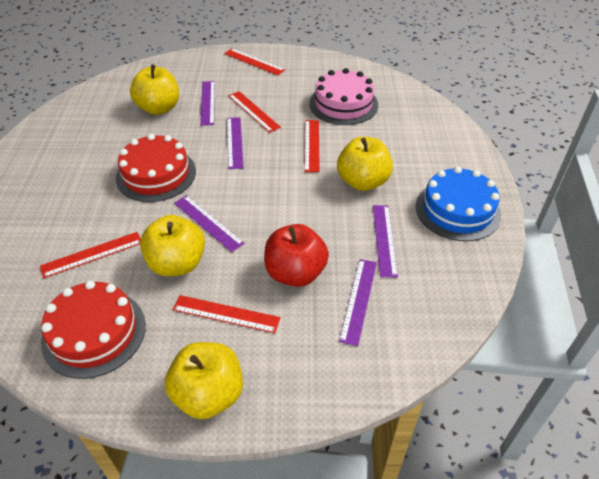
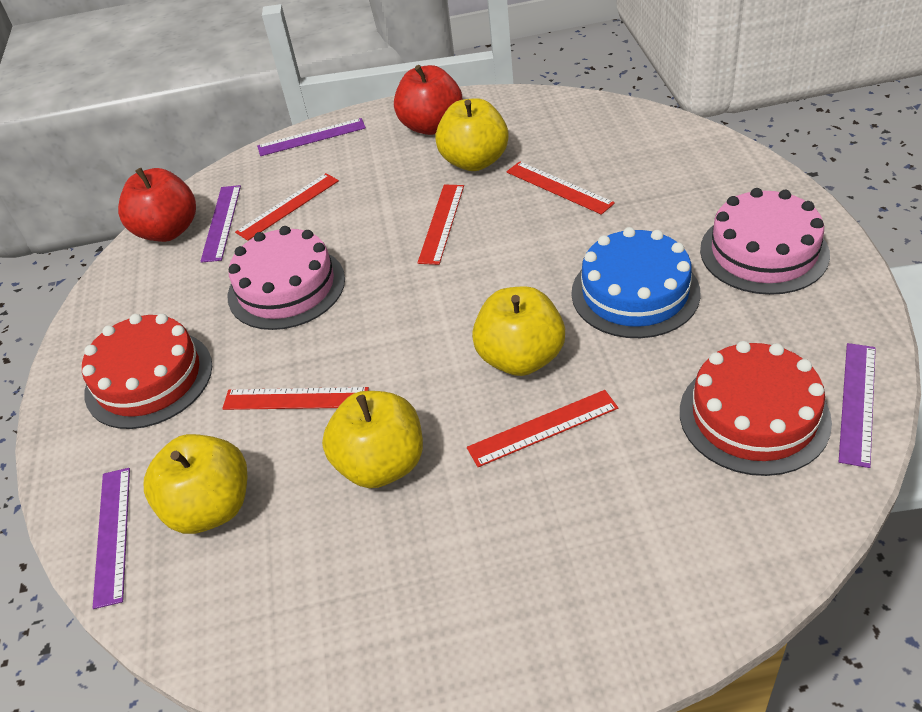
pink cake: [309,68,378,125] = 1 -> [228,226,345,330] [700,188,830,295] = 2
purple ruler: [174,195,245,252] [200,81,215,126] [227,117,243,169] [339,259,377,346] [373,205,398,277] = 5 -> [93,468,130,609] [200,185,241,263] [257,118,366,156] [839,343,876,468] = 4
red apple: [264,224,329,287] = 1 -> [118,168,196,242] [394,65,463,135] = 2

